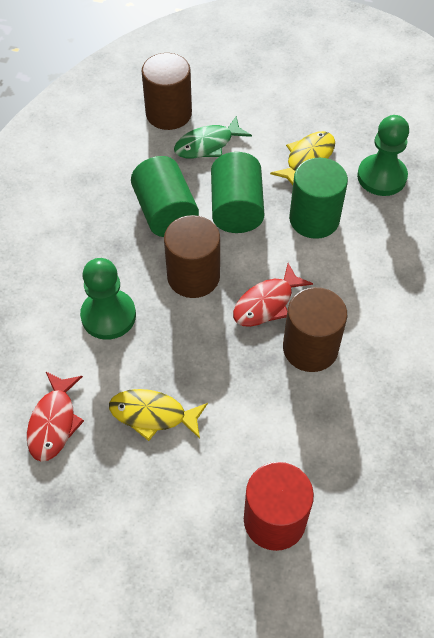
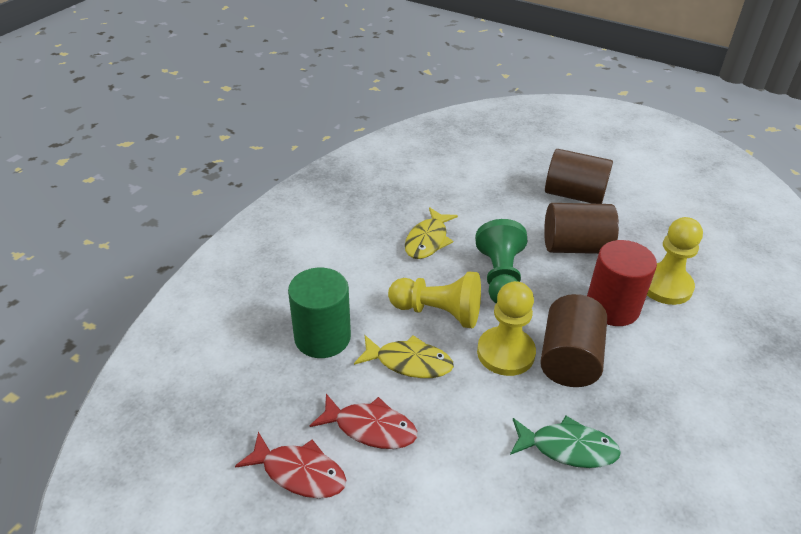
green cylinder: [131,156,199,237] [211,152,264,233] [289,158,348,239] = 3 -> [288,268,351,358] = 1
green pawn: [80,258,136,340] [357,115,409,196] = 2 -> [475,219,527,303] = 1
yellow pawn: none = 0 -> [388,272,481,328] [477,281,536,376] [647,217,703,305] = 3

